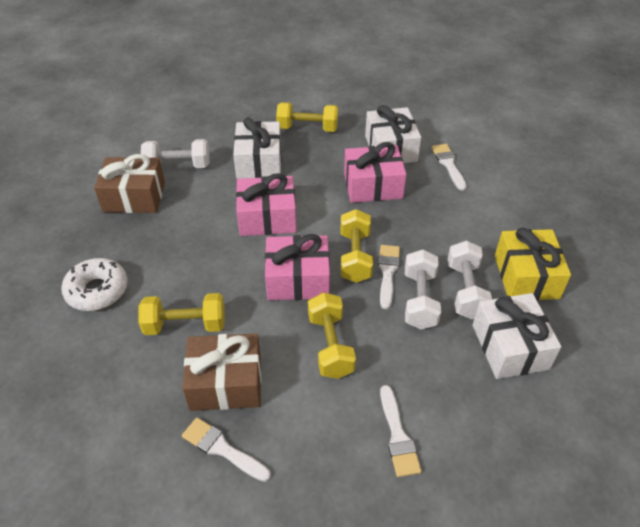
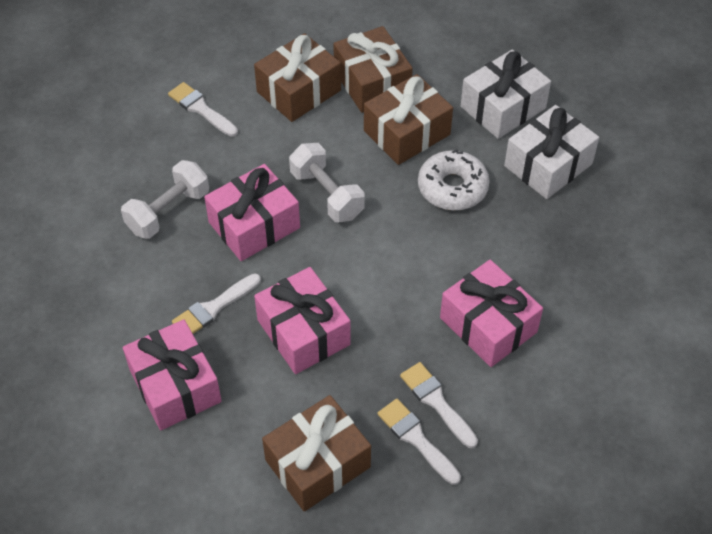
brown gift: [94,154,165,213] [182,334,261,411] = 2 -> [254,33,341,122] [262,395,371,511] [333,26,413,113] [364,74,453,165] = 4
pink gift: [236,173,297,236] [265,234,330,300] [344,142,406,203] = 3 -> [123,320,222,430] [204,164,300,261] [254,267,351,374] [440,260,543,367] = 4
white dumbbell: [141,139,209,168] [405,250,441,329] [448,241,492,319] = 3 -> [121,160,209,239] [289,143,365,222] = 2
white gift: [233,117,282,179] [365,105,421,163] [473,293,561,379] = 3 -> [461,49,551,139] [504,105,599,199] = 2
yellow dumbbell: [138,293,225,335] [276,102,338,132] [308,292,356,379] [341,209,373,283] = 4 -> none = 0
yellow gift: [495,228,571,300] = 1 -> none = 0

